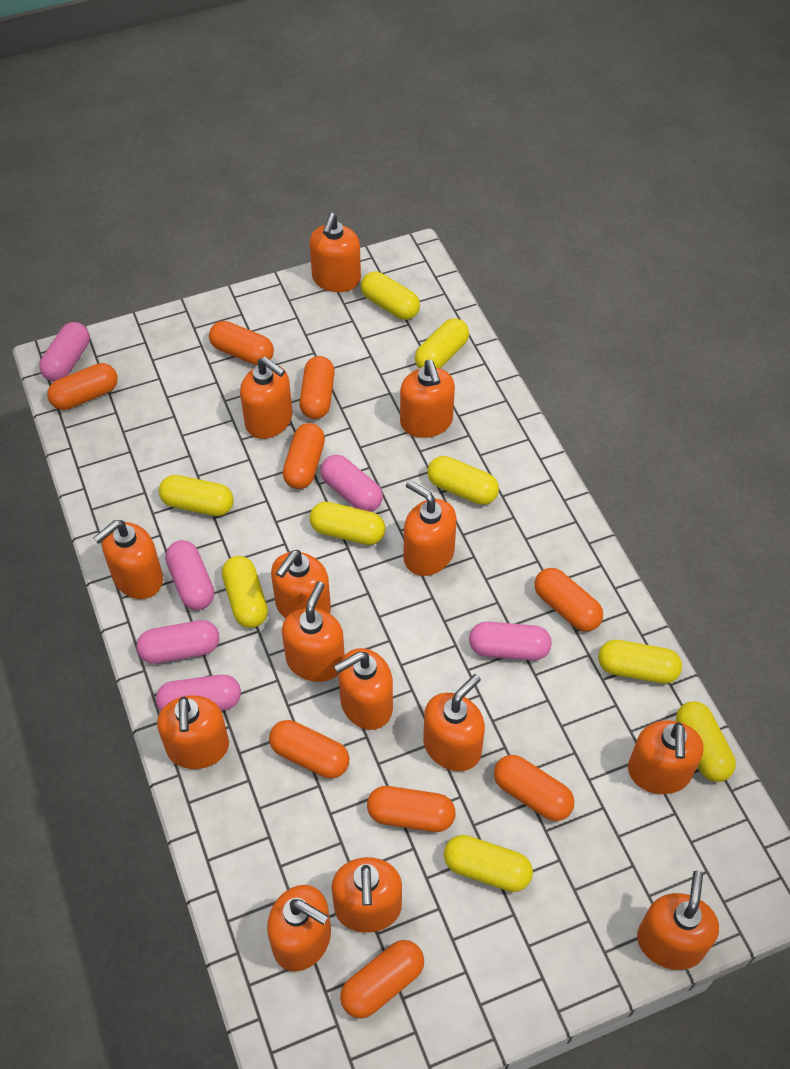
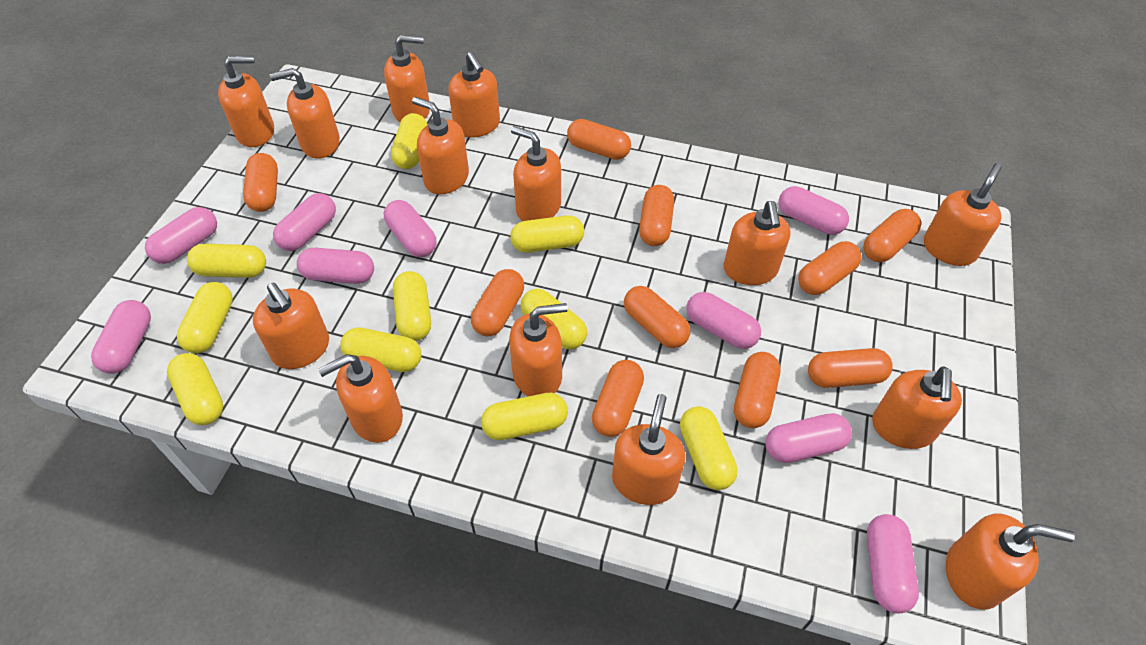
orange capsule: [47,363,118,410] [209,321,274,365] [269,720,349,778] [283,423,325,489] [299,356,335,419] [340,940,424,1019] [367,786,455,832] [494,755,574,821] [535,568,603,632] = 9 -> [243,153,278,212] [471,269,524,336] [567,119,631,160] [592,360,644,437] [624,286,690,348] [639,185,674,246] [734,352,781,428] [798,241,862,295] [808,348,893,388] [863,209,921,262] = 10
pink capsule: [39,322,90,382] [137,620,219,664] [156,675,241,711] [165,540,214,610] [320,455,383,512] [469,622,552,661] = 6 -> [91,300,151,374] [145,207,217,264] [273,193,336,251] [297,248,374,284] [384,200,436,257] [686,292,761,349] [766,413,852,463] [779,186,849,235] [867,514,919,613] = 9
yellow capsule: [159,475,234,516] [222,556,268,628] [309,502,385,545] [361,272,420,320] [415,318,469,369] [427,456,499,505] [444,835,533,892] [598,640,682,684] [676,701,736,782] = 9 -> [167,353,223,425] [177,282,233,354] [187,244,266,278] [340,327,422,372] [391,113,428,169] [393,271,431,341] [481,393,568,440] [511,215,584,253] [521,289,587,349] [680,406,738,490] = 10

